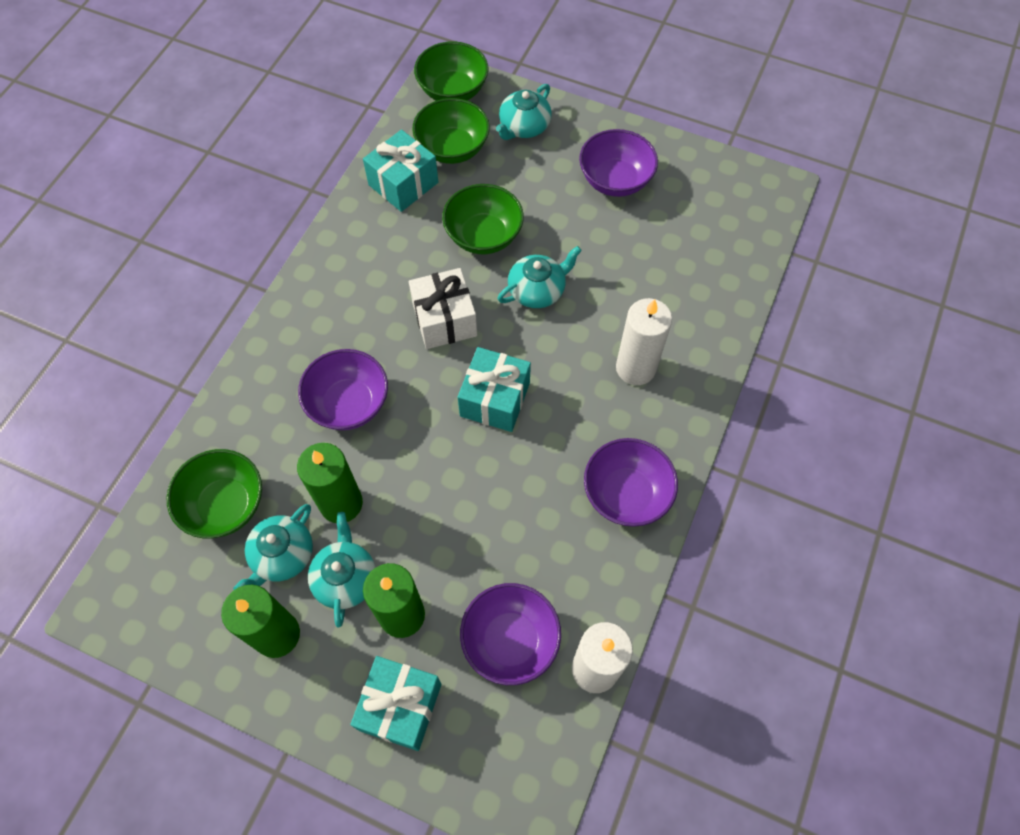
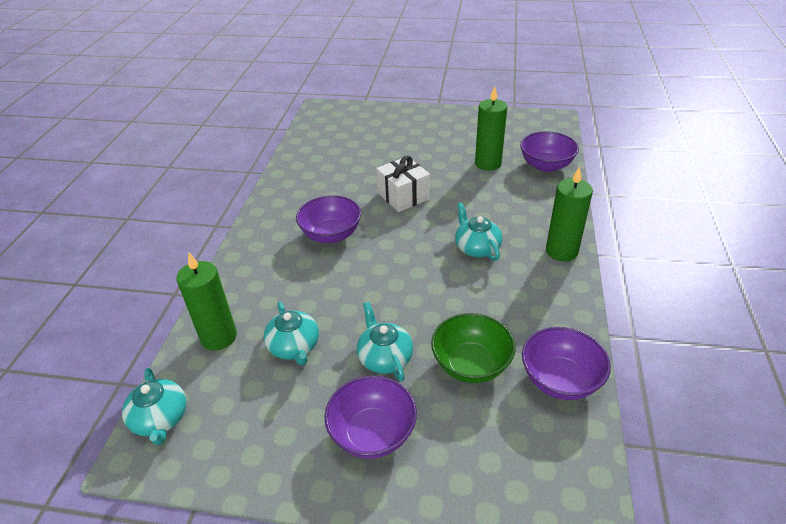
green bowl: [167,449,262,538] [412,98,490,164] [414,41,488,101] [442,184,524,254] = 4 -> [431,313,515,383] = 1
turquoise gift: [350,656,441,751] [363,130,438,212] [458,347,531,432] = 3 -> none = 0
white candle: [572,622,633,693] [616,298,672,385] = 2 -> none = 0

